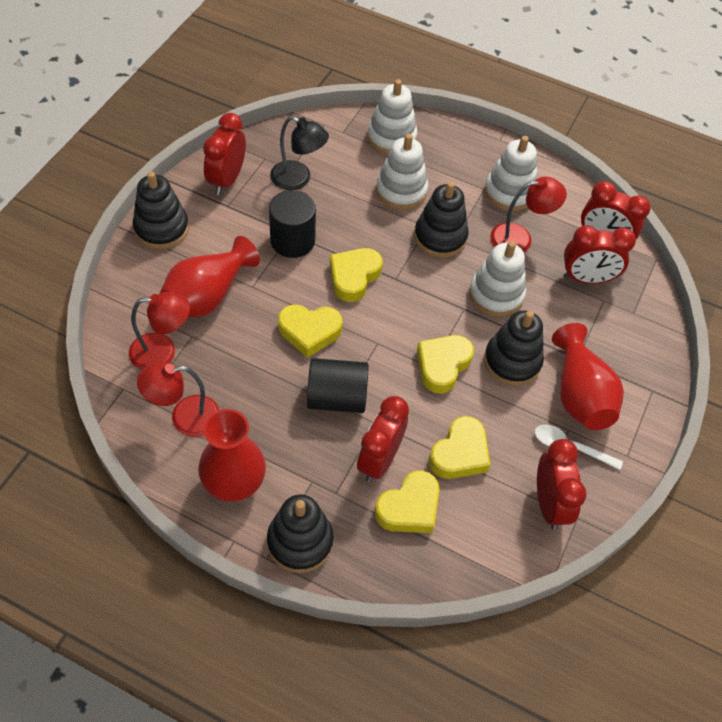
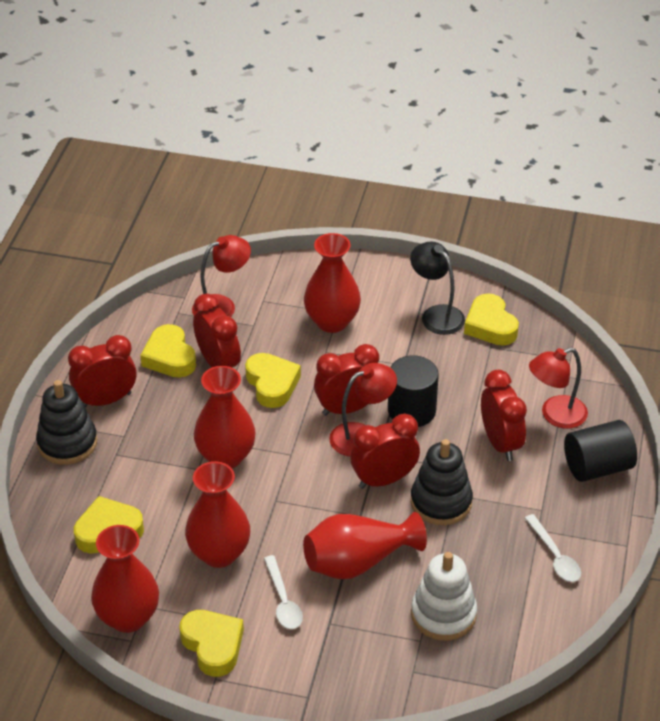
black stacking toy: [133,171,189,249] [267,494,334,573] [414,181,469,258] [484,311,544,386] = 4 -> [36,380,97,465] [410,439,473,525] = 2
red vase: [160,236,260,317] [198,409,266,502] [552,323,624,430] = 3 -> [91,525,159,633] [185,461,250,568] [194,366,256,468] [303,512,427,579] [304,233,361,333] = 5
white spoon: [535,424,623,470] = 1 -> [264,555,303,629] [525,514,581,582] = 2
white stacking toy: [367,79,418,154] [376,134,428,210] [469,241,526,317] [485,136,537,211] = 4 -> [411,552,477,641] = 1

